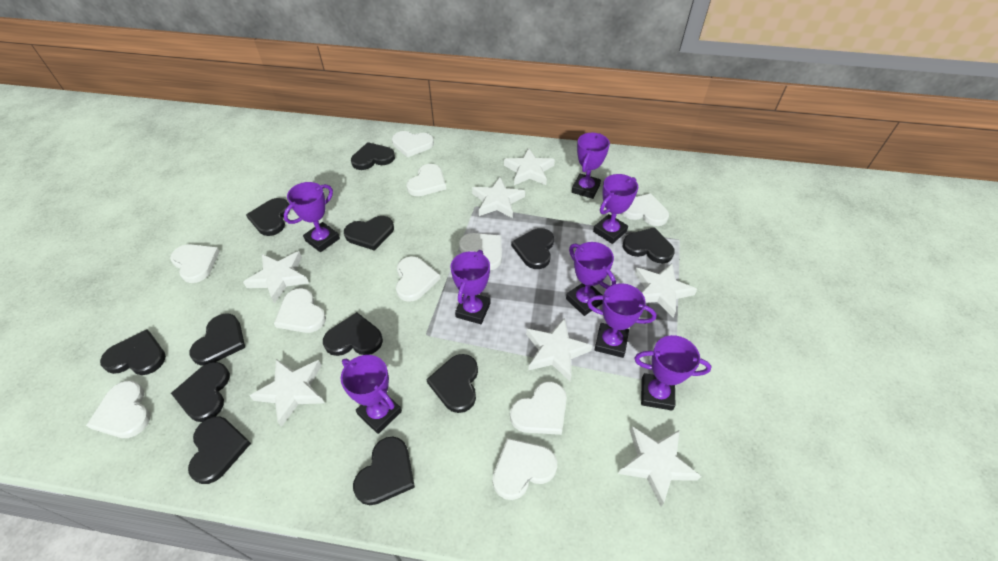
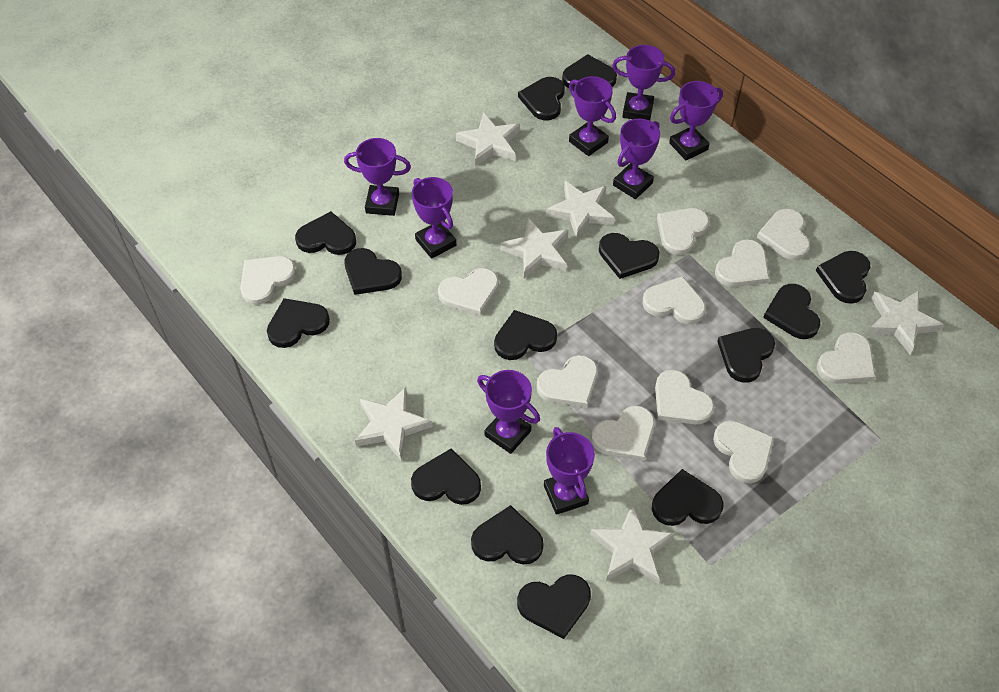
black heart: [100,329,166,375] [171,362,230,422] [188,416,251,484] [189,313,245,366] [246,198,289,236] [323,312,383,356] [344,216,394,251] [351,142,395,170] [353,437,415,505] [426,354,478,413] [511,228,554,269] [623,227,675,264] = 12 -> [267,298,330,348] [295,211,356,255] [345,248,402,295] [411,448,481,505] [471,505,544,565] [494,310,557,360] [517,575,591,639] [518,77,565,120] [562,54,617,88] [599,233,659,279] [652,469,723,526] [717,328,775,383] [763,284,821,339] [816,251,870,304] = 14
white heart: [86,381,150,438] [170,244,220,283] [274,288,326,333] [392,131,434,157] [396,256,440,302] [407,164,446,196] [459,233,502,270] [493,438,557,500] [510,381,567,435] [621,193,669,226] = 10 -> [240,256,296,305] [438,268,499,316] [537,355,598,408] [592,406,655,461] [642,276,706,324] [655,370,714,425] [657,208,709,255] [713,421,774,483] [715,239,770,287] [757,209,810,260] [817,332,876,384] = 11
white star: [243,251,309,303] [249,359,324,427] [472,177,525,218] [504,148,555,185] [526,318,593,381] [618,426,701,506] [635,264,697,317] = 7 -> [355,387,432,460] [456,112,520,167] [501,218,568,279] [546,181,615,239] [590,504,675,584] [867,290,944,354] = 6

